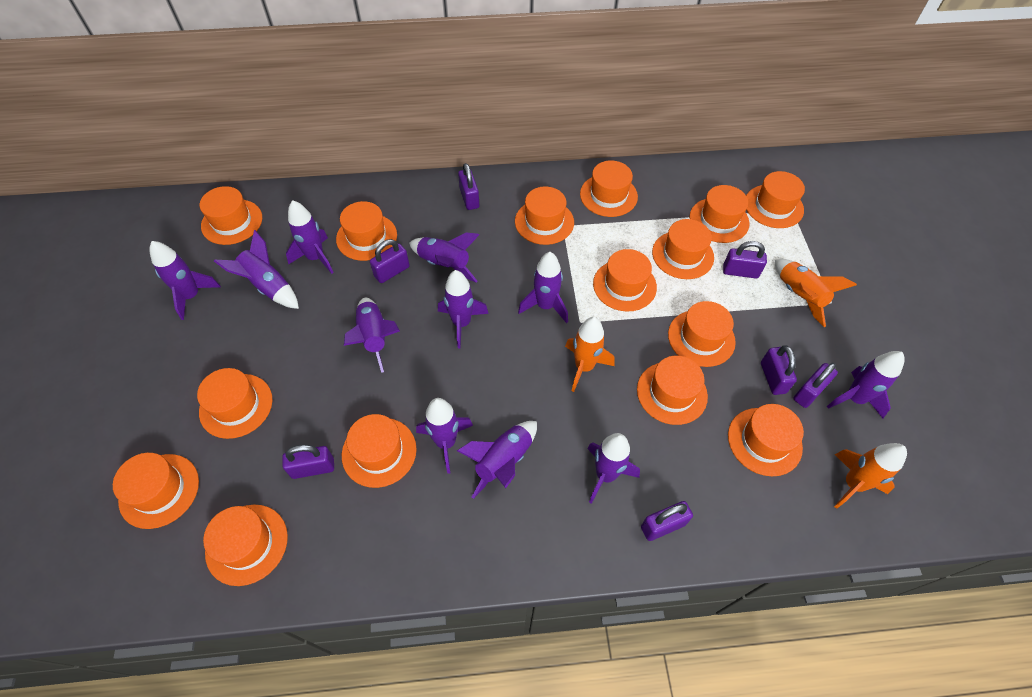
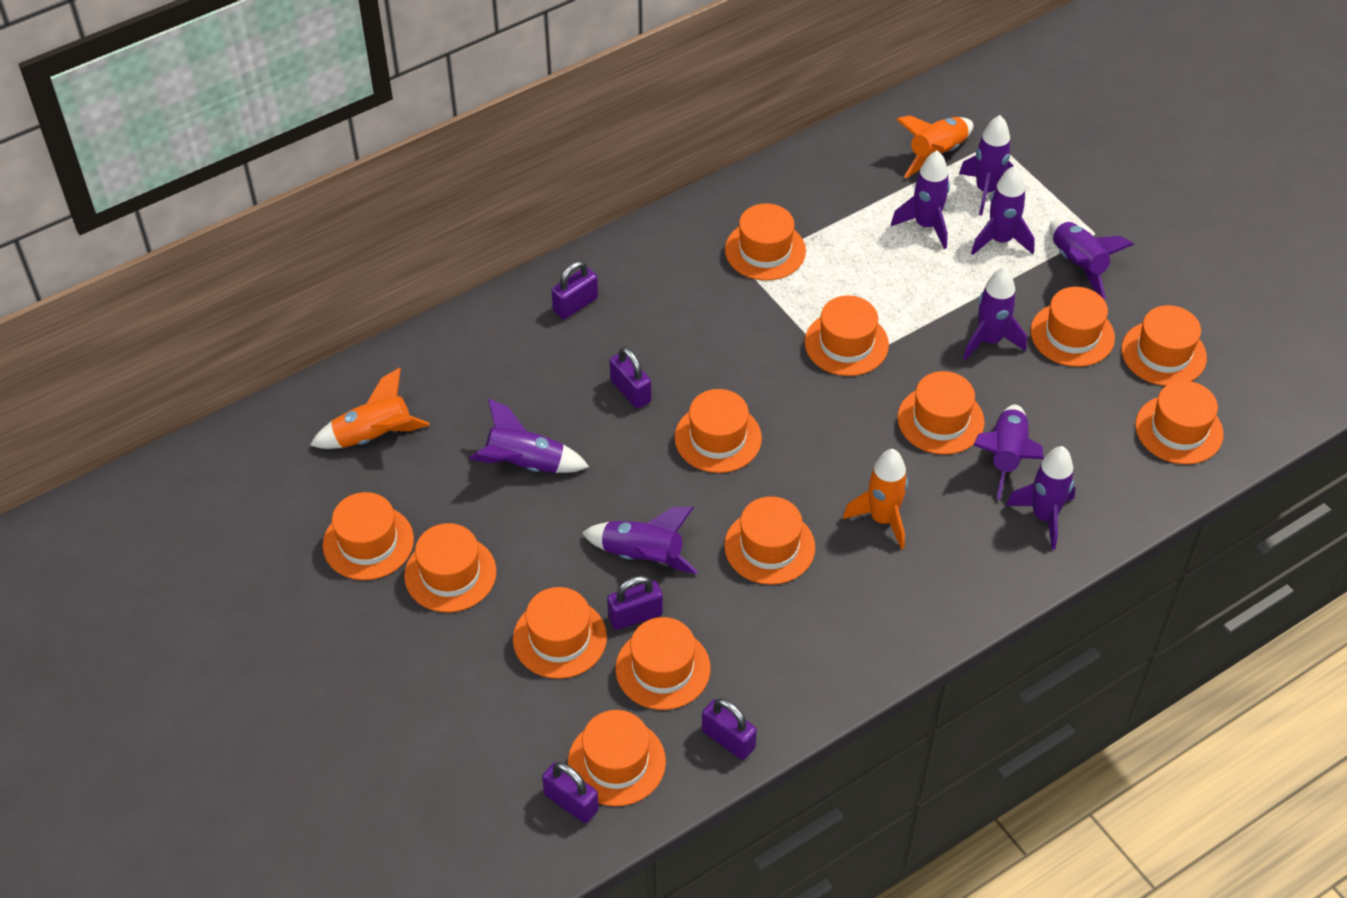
orange hat: [113,453,199,529] [197,368,273,439] [200,186,262,245] [203,505,288,586] [336,201,397,261] [342,414,417,488] [515,186,574,245] [580,161,638,217] [593,249,657,312] [637,356,708,425] [652,219,714,279] [668,301,736,367] [689,185,750,243] [728,404,804,476] [746,171,805,228] = 15 -> [323,492,414,580] [404,523,496,612] [513,587,607,679] [568,710,666,806] [616,617,710,710] [674,389,762,473] [724,496,815,585] [725,203,806,281] [805,296,889,376] [897,371,985,455] [1030,287,1115,367] [1121,305,1207,386] [1135,381,1224,464] = 13
purple padlock: [282,445,334,479] [370,239,410,283] [458,163,479,210] [641,501,693,541] [723,241,767,278] [761,345,797,395] [793,363,838,408] = 7 -> [542,762,599,823] [551,261,598,319] [607,576,663,630] [610,347,652,409] [702,698,757,760] = 5
purple rocket: [149,241,221,320] [214,230,299,309] [286,200,334,274] [344,298,400,373] [409,232,480,282] [416,398,473,474] [438,270,489,348] [457,421,537,499] [518,252,568,323] [587,433,640,504] [827,351,905,418] = 11 -> [469,398,589,473] [582,507,698,574] [891,150,950,249] [959,115,1014,215] [963,267,1027,360] [971,166,1035,255] [973,405,1044,500] [1006,446,1076,550] [1050,220,1134,300] = 9

